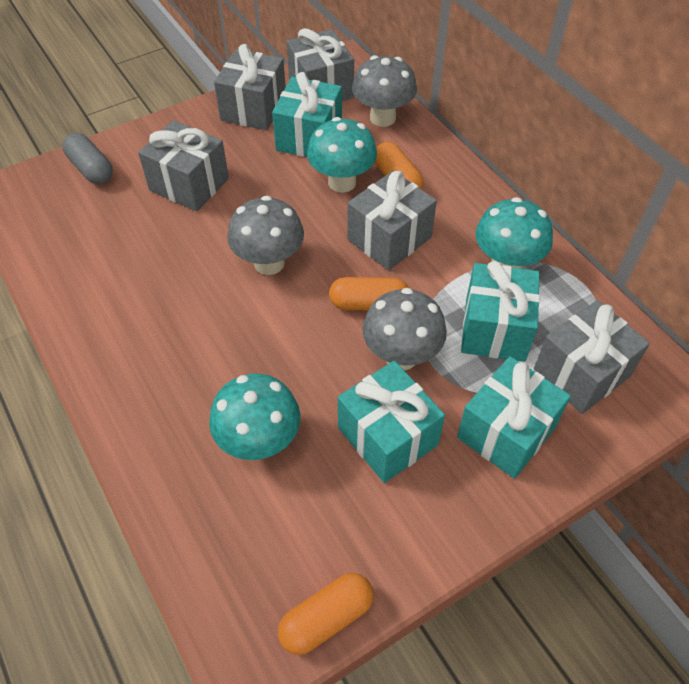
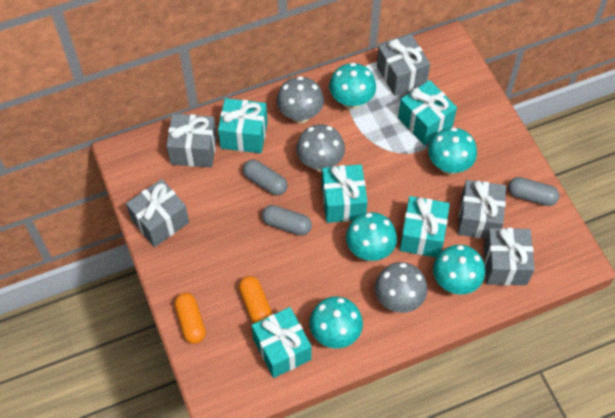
grey capsule: [62,133,113,184] = 1 -> [243,159,287,196] [262,205,312,236] [508,177,559,206] = 3
orange capsule: [278,573,374,655] [329,277,409,310] [375,142,424,190] = 3 -> [174,293,206,344] [239,276,272,323] = 2
turquoise gift: [272,72,342,157] [338,361,445,483] [457,356,571,479] [461,261,540,362] = 4 -> [218,98,268,153] [252,307,312,378] [322,164,368,223] [398,80,457,145] [400,196,450,258] = 5
turquoise mushroom: [209,374,300,460] [307,117,377,193] [475,197,553,269] = 3 -> [309,296,363,348] [329,63,376,110] [346,212,397,261] [428,127,477,175] [433,245,485,294] = 5

